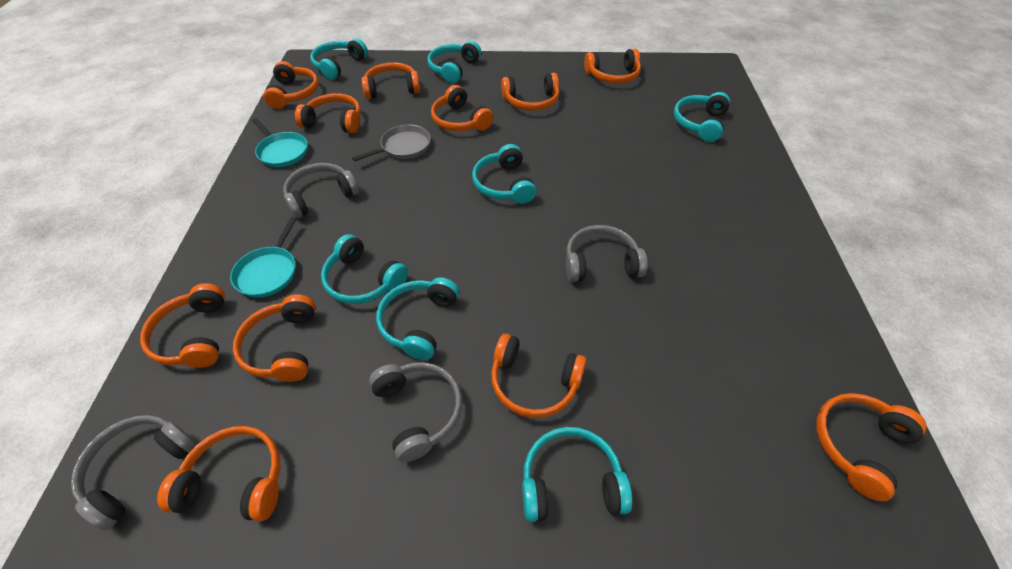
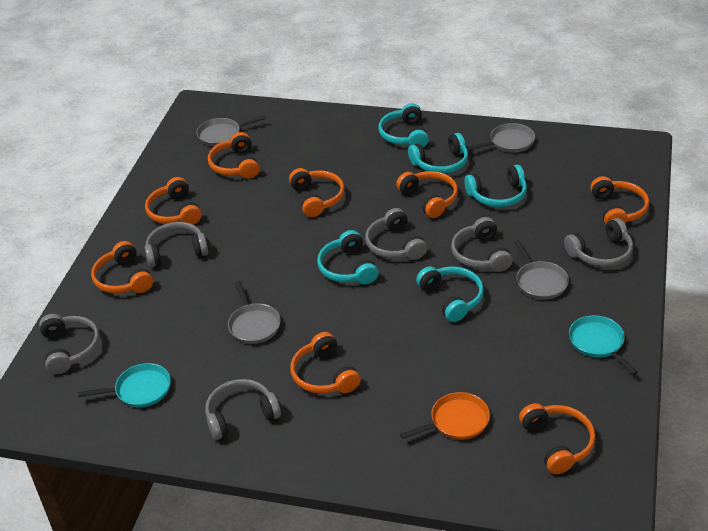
grey headphones: [71,415,197,530] [283,163,359,219] [369,362,462,463] [566,225,648,282] = 4 -> [39,314,100,374] [145,222,208,267] [205,379,281,440] [365,208,427,260] [451,217,513,272] [564,218,633,267] = 6
grey pan: [352,125,431,161] = 1 -> [197,115,266,146] [228,281,281,344] [467,123,535,153] [514,240,569,300] = 4
orange headphones: [140,283,225,368] [157,426,281,522] [233,294,315,382] [263,61,319,109] [295,93,361,133] [361,62,420,99] [431,85,493,131] [491,334,586,418] [501,73,559,111] [584,49,641,84] [816,393,927,502] = 11 -> [91,241,153,294] [145,177,202,225] [208,132,260,179] [289,168,345,217] [290,332,361,394] [396,171,458,218] [519,403,595,474] [590,176,649,225] = 8
orange pan: none = 0 -> [400,392,490,440] = 1
turquoise headphones: [310,38,368,80] [321,234,408,304] [376,277,459,360] [427,41,481,84] [472,144,536,204] [522,427,632,522] [674,92,730,142] = 7 -> [317,230,379,285] [379,103,429,147] [408,133,468,174] [416,266,484,322] [464,165,527,207] = 5

